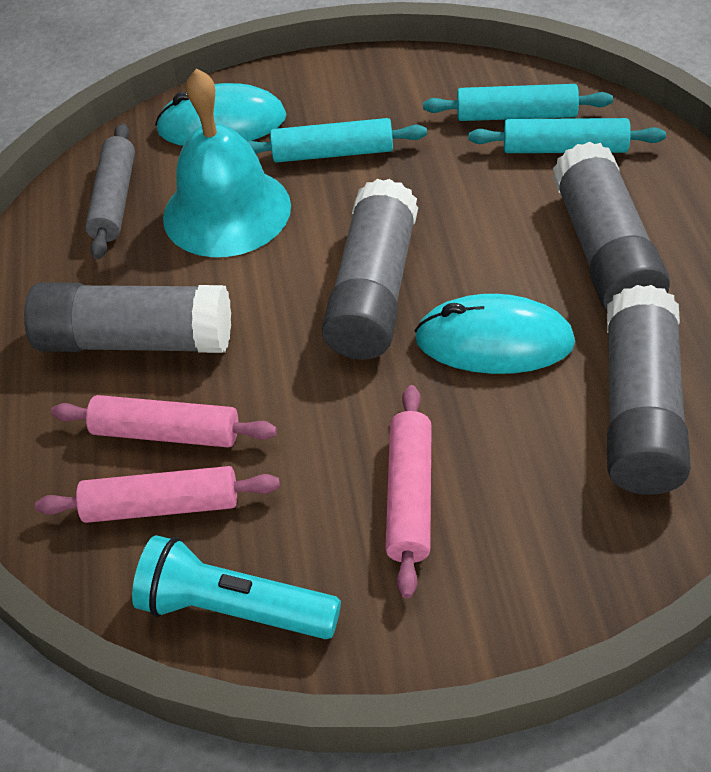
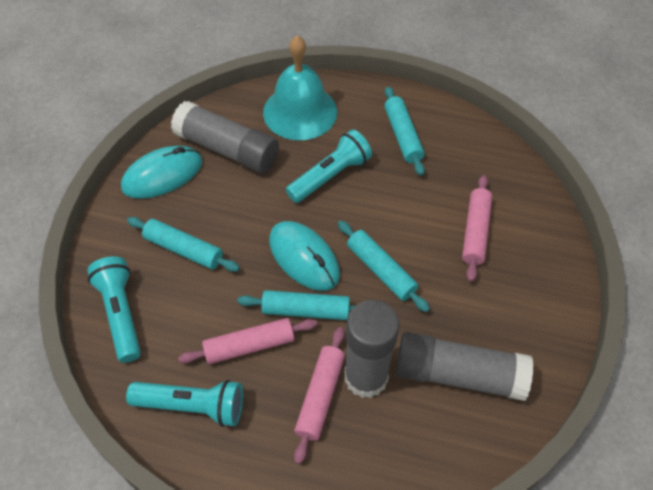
grey glue stick: [24,282,231,353] [321,179,418,360] [553,141,670,311] [607,285,691,495] = 4 -> [171,101,279,174] [345,300,400,398] [396,332,534,401] = 3
grey rolling pin: [85,123,135,259] = 1 -> none = 0
turquoise flashlight: [132,535,341,639] = 1 -> [87,256,141,363] [126,380,243,427] [286,129,372,203] = 3
turquoise rolling pin: [247,118,427,163] [423,84,613,121] [468,118,666,153] = 3 -> [127,217,240,272] [237,290,355,320] [338,221,430,312] [384,87,425,176] = 4

